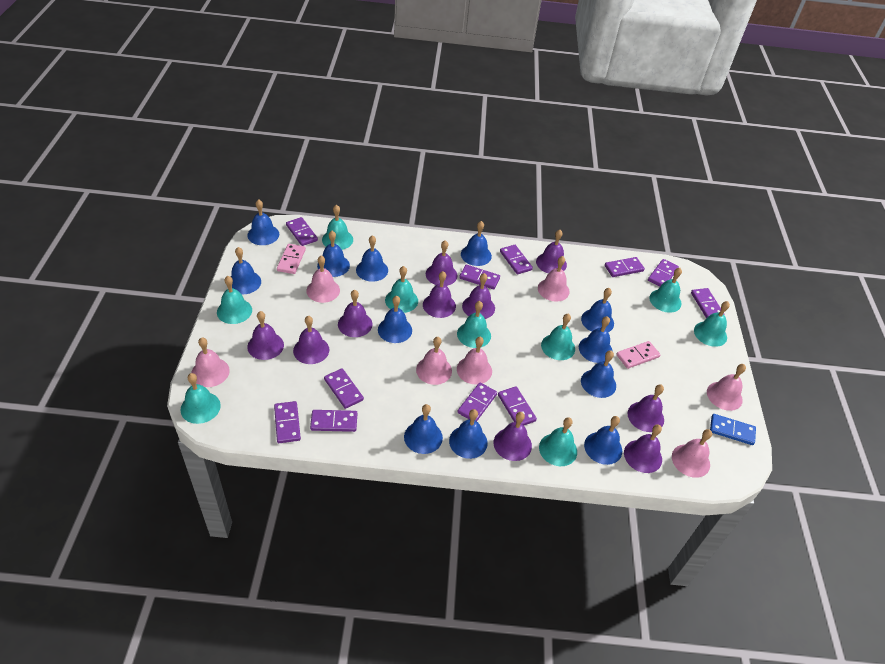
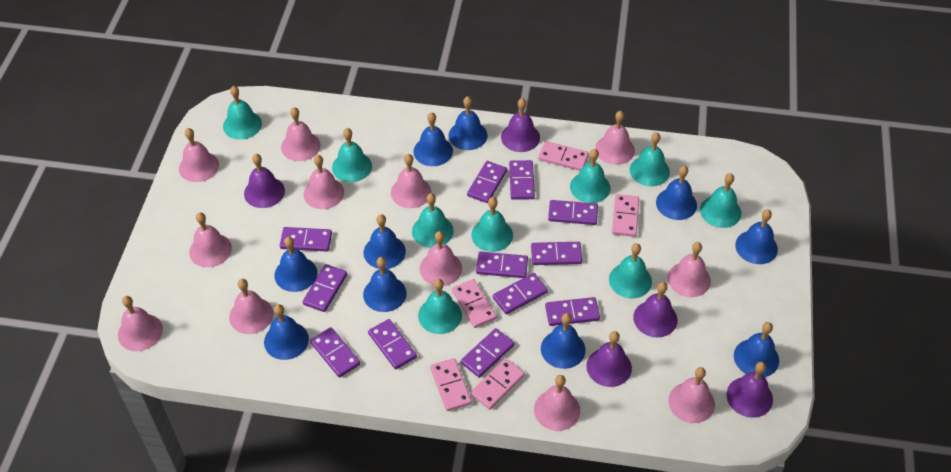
blue bell: [231,247,261,294] [247,199,279,245] [317,231,350,277] [356,235,388,282] [378,296,412,343] [404,404,443,454] [449,409,488,459] [461,221,492,266] [579,316,613,363] [581,288,614,332] [581,351,616,398] [584,416,622,465] = 12 -> [264,304,309,360] [275,237,317,292] [363,214,406,269] [363,257,407,312] [414,112,453,166] [449,96,488,150] [541,313,586,369] [656,166,697,220] [734,322,779,377] [735,209,778,264] = 10
blue domino: [710,414,756,445] = 1 -> none = 0
pink bell: [191,337,230,387] [306,256,340,303] [416,337,452,385] [457,337,492,385] [538,256,570,302] [672,429,712,478] [707,364,746,411] = 7 -> [118,296,163,351] [179,128,219,182] [189,213,232,267] [229,279,273,334] [281,107,321,161] [303,155,344,209] [391,154,431,208] [420,231,462,286] [534,375,580,431] [595,111,635,165] [668,242,711,297] [668,367,715,423] = 12
pink domino: [277,244,306,274] [616,341,660,369] = 2 -> [430,358,472,411] [452,279,497,328] [471,358,525,410] [538,141,589,171] [612,194,639,237] = 5
purple bell: [247,311,284,360] [293,316,329,364] [338,290,372,337] [423,271,456,318] [426,240,457,286] [462,273,495,319] [494,412,532,461] [536,230,567,273] [624,424,662,473] [627,384,664,432] = 10 -> [244,154,285,208] [501,98,540,152] [586,331,632,387] [633,282,678,337] [726,362,773,418] = 5
purple domino: [274,401,301,443] [286,217,318,246] [310,410,357,432] [324,368,364,409] [458,382,497,421] [459,264,500,290] [498,386,537,425] [500,245,533,274] [605,257,645,277] [648,259,679,286] [691,288,724,318] = 11 -> [280,227,332,251] [303,264,347,312] [310,327,360,378] [368,319,417,369] [461,328,514,378] [467,161,507,203] [476,252,528,278] [493,273,548,314] [509,160,535,200] [531,242,582,265] [545,297,600,326] [548,200,598,225] = 12

